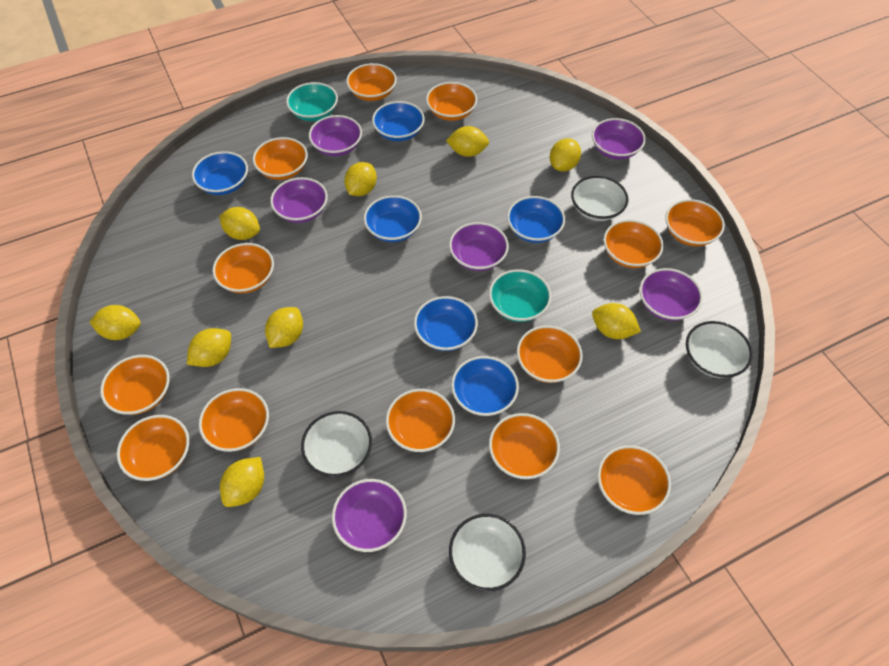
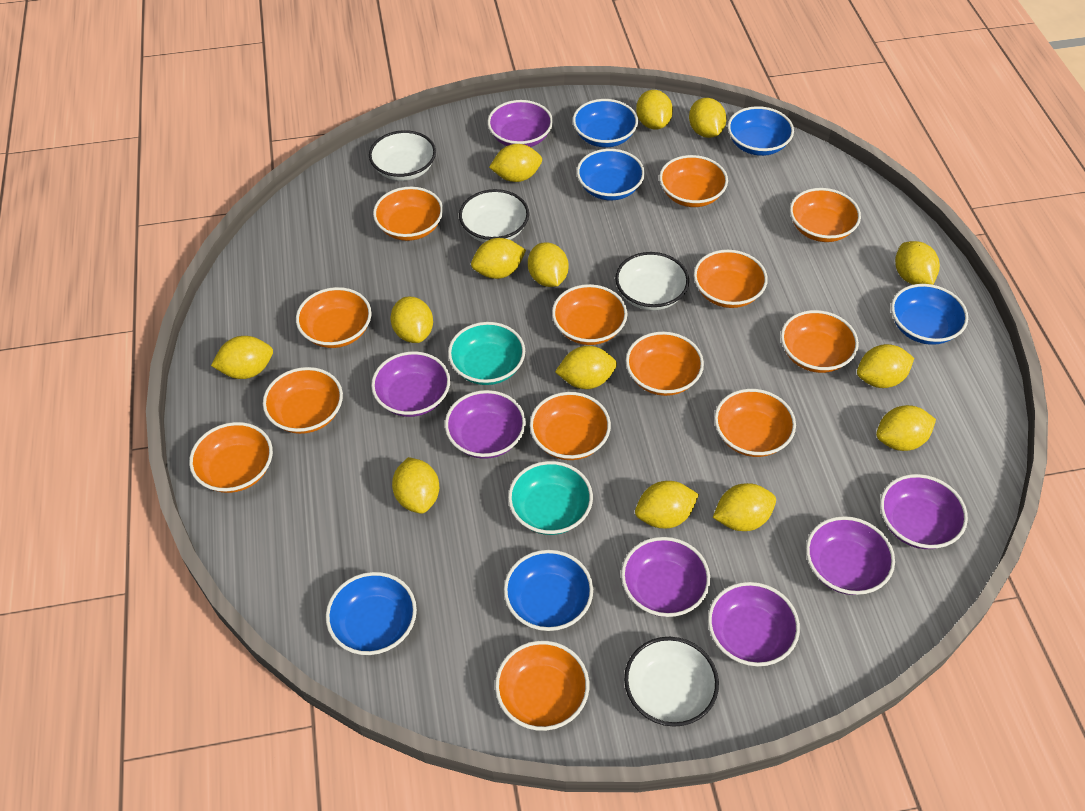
purple bowl: [270,177,328,223] [309,115,362,156] [332,479,407,552] [449,222,509,271] [592,118,646,159] [639,268,703,321] = 6 -> [371,351,450,417] [445,390,526,459] [487,100,553,147] [621,537,710,617] [708,582,800,666] [806,516,895,595] [880,474,968,549] = 7
yellow lemon: [89,305,141,340] [187,328,231,367] [219,207,260,240] [220,457,264,507] [265,307,303,348] [344,162,377,196] [446,126,489,157] [550,138,581,172] [592,303,641,339] = 9 -> [211,336,273,379] [391,297,433,343] [392,457,439,514] [471,238,526,279] [489,144,542,182] [528,242,568,287] [555,346,617,389] [635,481,699,529] [636,90,673,130] [689,98,726,138] [713,483,776,531] [857,344,914,388] [876,405,936,451] [895,241,940,285] = 14

